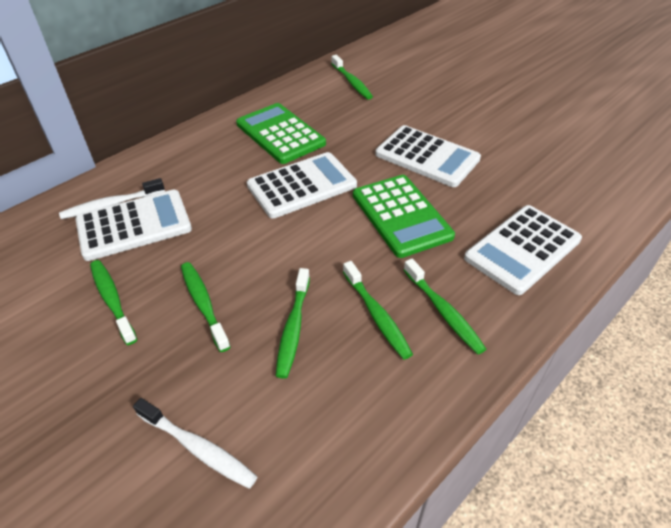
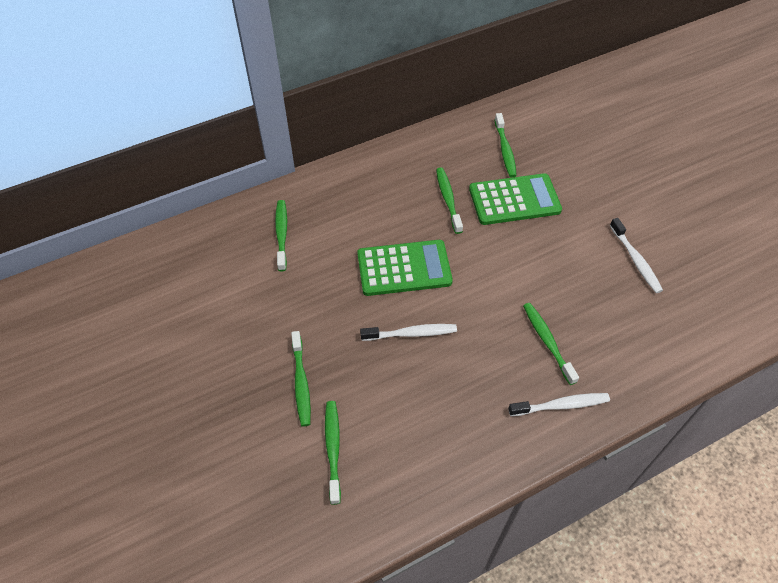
white calculator: [75,190,192,261] [247,152,357,218] [375,125,481,187] [464,205,582,295] = 4 -> none = 0
white toothbrush: [59,178,165,219] [133,398,258,489] = 2 -> [360,324,457,341] [508,393,610,416] [610,218,663,293] = 3

